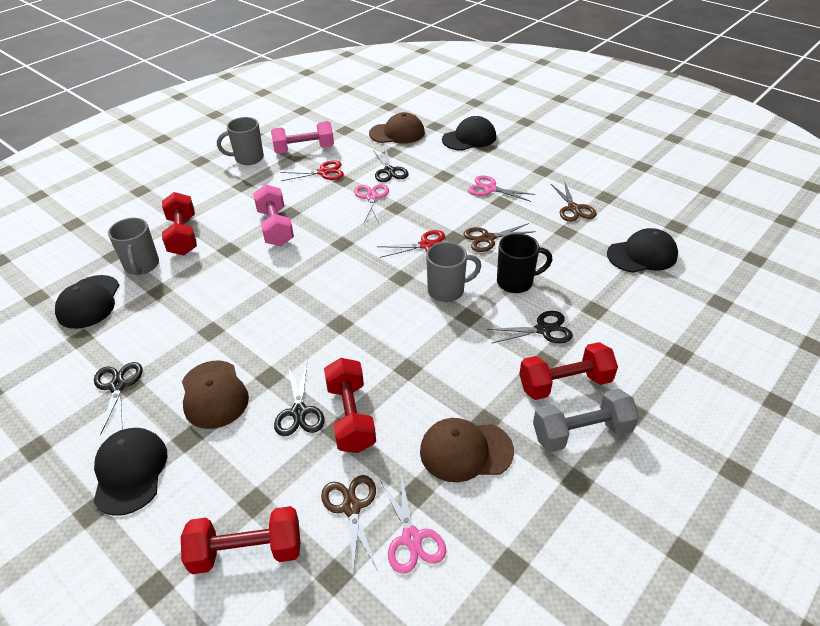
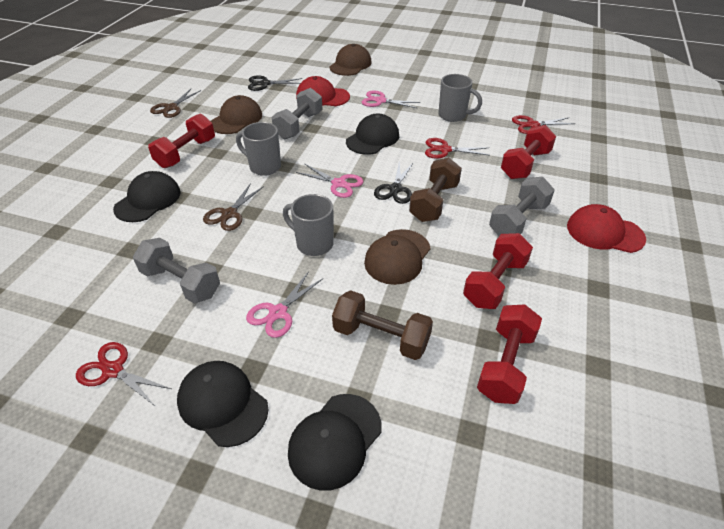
black mug: [497,233,552,293] = 1 -> none = 0
black scissors: [94,362,143,435] [274,364,325,436] [373,149,409,182] [487,311,573,344] = 4 -> [248,75,302,91] [374,162,414,204] = 2
brown dumbbell: none = 0 -> [332,290,433,360] [409,157,462,222] = 2
brown scissors: [321,475,378,573] [463,223,536,252] [551,181,597,222] = 3 -> [150,89,201,118] [203,183,264,231] = 2
grey dumbbell: [533,389,639,452] = 1 -> [133,238,220,304] [272,88,323,139] [489,177,555,236] = 3
pink dumbbell: [253,184,294,246] [271,121,334,154] = 2 -> none = 0
red cap: none = 0 -> [296,76,350,106] [567,204,646,253] = 2
red scissors: [280,160,344,181] [377,230,445,258] = 2 -> [76,342,171,406] [425,138,490,159] [512,115,575,134] = 3

